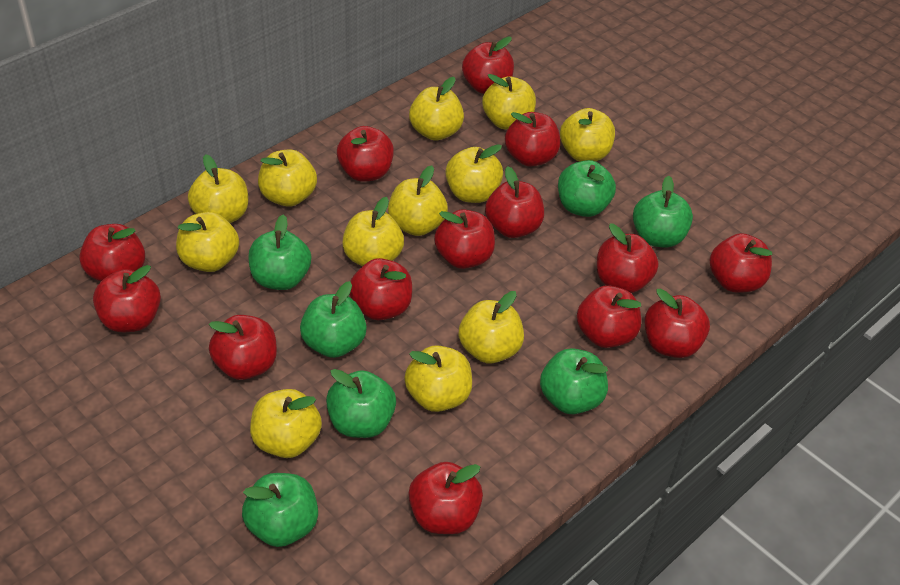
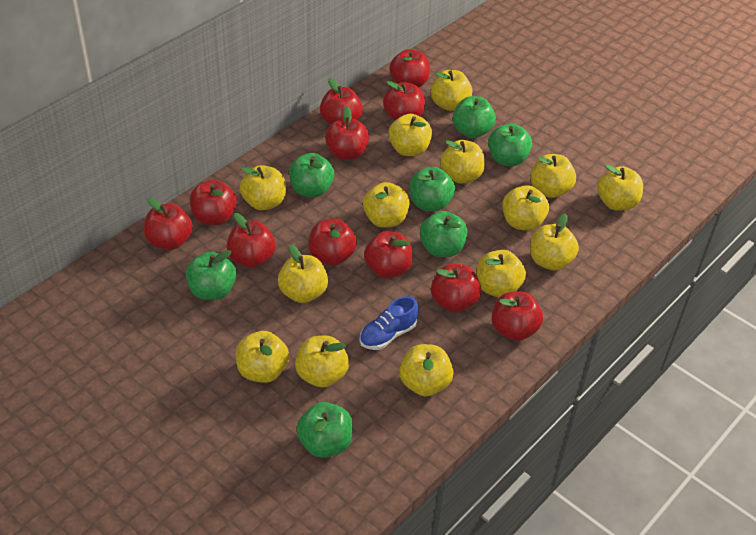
blue shoe: none = 0 -> [359,296,419,350] = 1
red apple: [79,224,145,281] [93,265,161,332] [209,315,277,380] [337,126,394,182] [350,258,412,320] [408,462,483,534] [434,209,495,269] [462,36,514,94] [485,166,544,238] [505,112,560,167] [577,285,641,348] [597,223,659,293] [644,288,710,358] [710,233,772,293] = 14 -> [144,197,193,250] [190,180,237,225] [227,213,276,268] [308,219,357,266] [320,78,363,125] [325,106,369,160] [364,231,413,279] [383,81,425,121] [390,49,430,87] [431,264,481,312] [492,291,543,341] = 11
yellow apple: [176,212,239,272] [188,154,248,223] [250,389,322,458] [258,150,317,207] [342,197,404,266] [388,166,448,236] [404,345,472,412] [409,77,464,141] [445,144,503,203] [459,291,524,363] [482,74,536,130] [560,108,615,161] = 12 -> [236,331,289,383] [240,165,286,210] [278,245,328,303] [295,336,349,388] [363,182,410,227] [388,114,432,156] [399,344,454,397] [431,70,472,111] [440,140,485,183] [477,250,526,297] [502,185,549,231] [530,213,579,270] [531,154,576,198] [597,164,643,210] = 14

